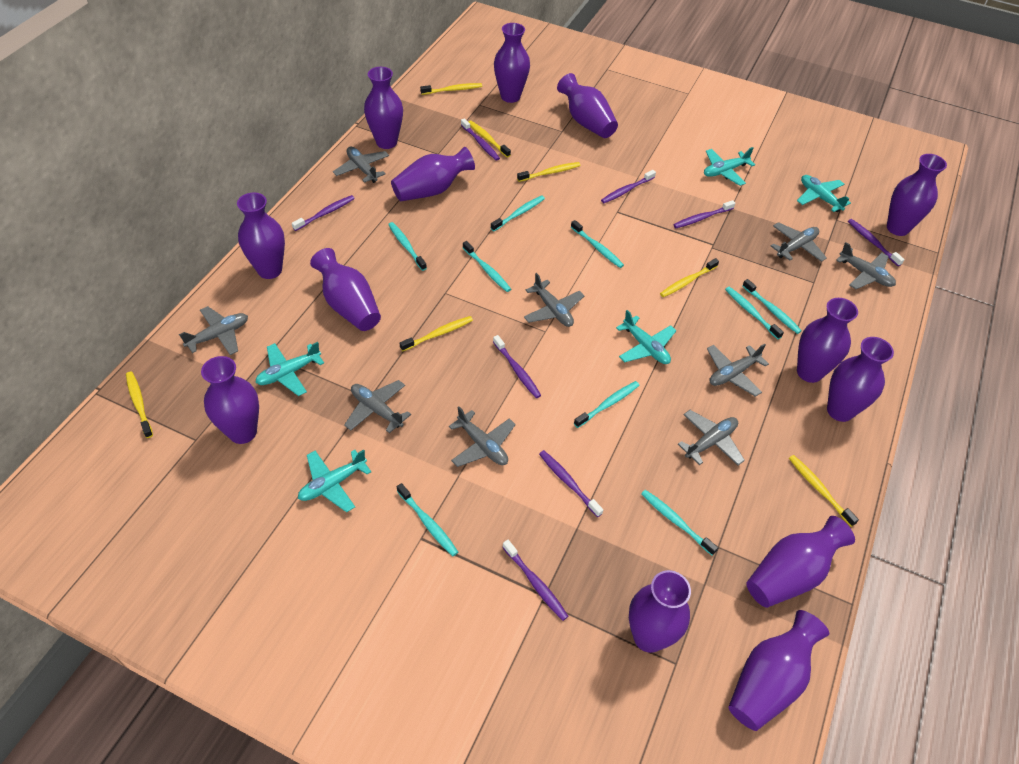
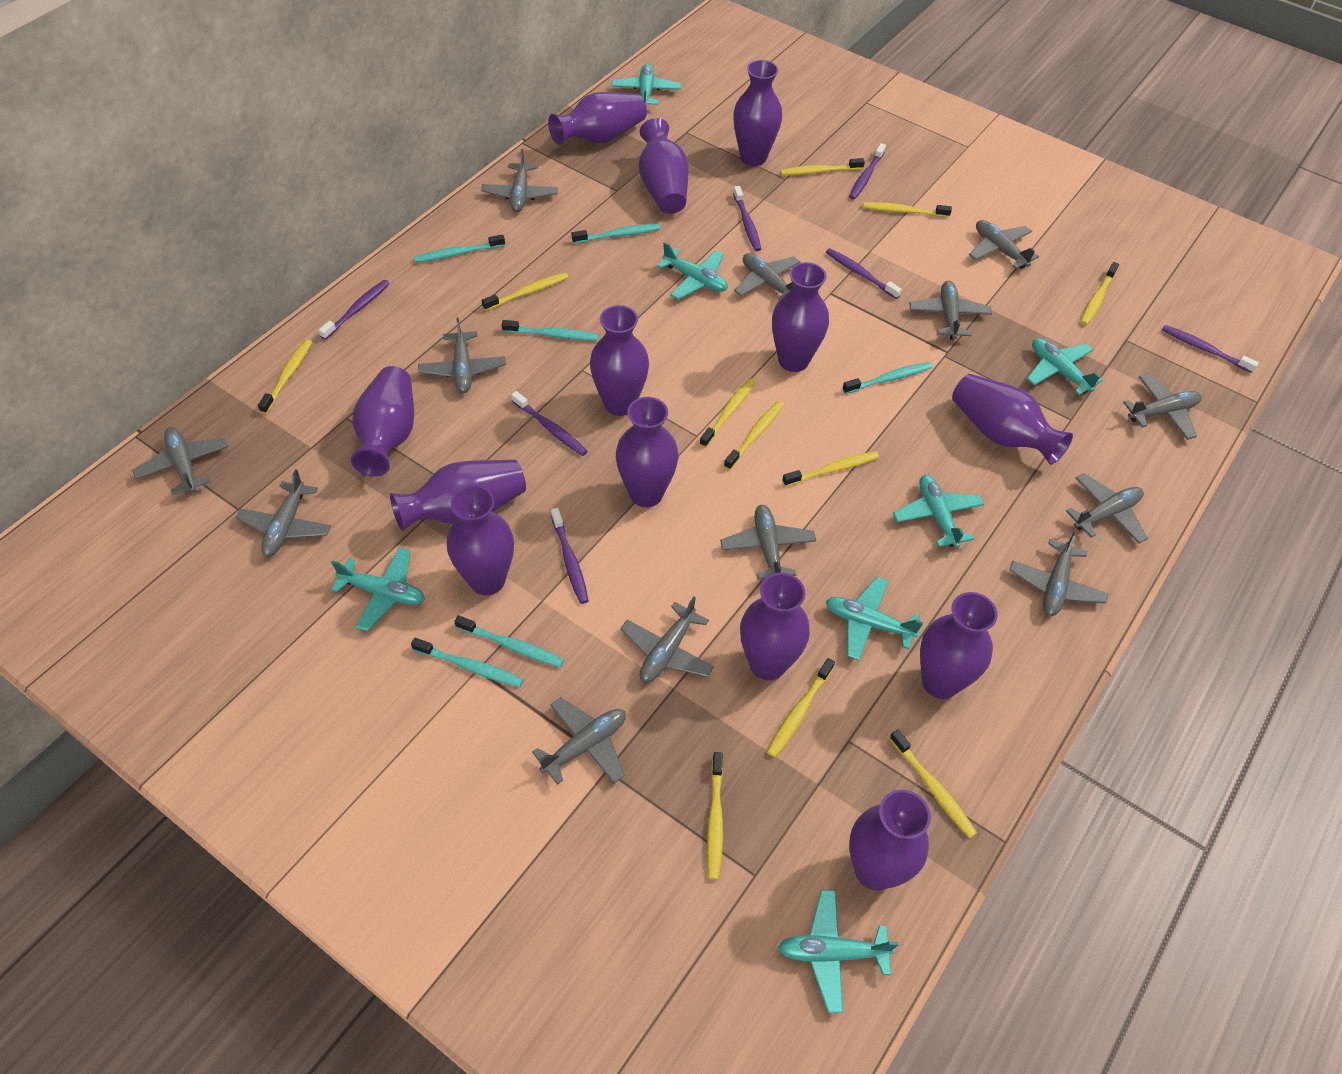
grey plane: [179,306,248,355] [333,146,389,183] [344,380,411,433] [449,407,516,467] [524,273,584,327] [678,410,745,465] [707,344,769,397] [771,222,827,262] [836,242,896,289] = 9 -> [132,427,229,495] [235,469,331,556] [418,318,506,393] [481,149,558,212] [532,697,626,785] [620,596,714,683] [720,505,816,580] [734,253,800,301] [909,281,992,340] [969,220,1039,269] [1010,531,1108,616] [1066,473,1148,544] [1123,374,1202,440] = 13
purple toothbrush: [292,195,355,231] [461,118,500,161] [493,335,541,398] [503,540,568,621] [539,450,603,517] [601,170,656,203] [673,200,735,228] [848,219,905,266] = 8 -> [318,280,390,340] [511,391,587,456] [551,508,589,604] [733,186,761,251] [826,248,902,299] [849,143,886,200] [1162,325,1259,373] = 7
turquoise plane: [255,342,324,396] [298,449,371,512] [616,310,677,364] [704,147,755,186] [797,175,851,212] = 5 -> [331,547,425,631] [611,64,681,106] [657,242,728,300] [778,890,899,1013] [826,577,923,660] [893,475,984,548] [1027,338,1103,395] = 7
turquoise toothbrush: [388,222,427,271] [397,483,458,556] [463,241,511,292] [491,195,545,231] [571,220,624,268] [574,381,640,428] [641,490,718,556] [725,287,784,340] [742,279,802,334] = 9 -> [411,638,523,687] [414,234,505,263] [454,615,564,667] [502,320,598,341] [572,224,660,244] [842,362,932,394] = 6
yellow toothbrush: [126,372,153,438] [400,316,473,351] [420,83,482,95] [468,121,511,157] [517,162,581,182] [660,258,719,297] [789,455,859,527] = 7 -> [258,339,312,414] [482,272,568,311] [700,378,755,448] [707,752,723,880] [724,401,784,470] [767,658,835,757] [780,158,865,175] [782,451,879,487] [863,202,952,217] [889,729,977,838] [1081,262,1119,325] = 11

